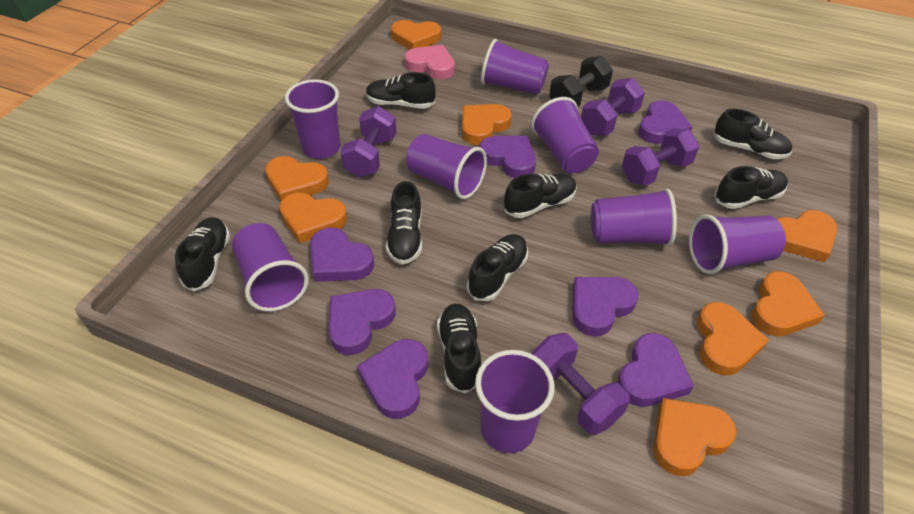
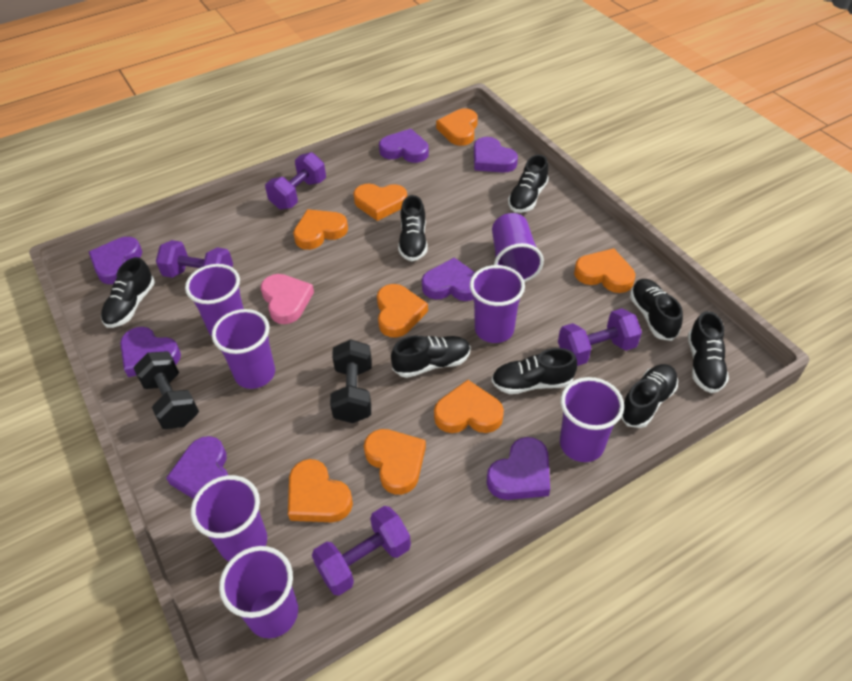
black dumbbell: [549,56,613,107] = 1 -> [133,352,199,429] [330,339,372,423] = 2
purple cup: [232,223,309,312] [285,79,340,159] [406,134,487,199] [475,350,555,453] [481,39,549,95] [531,97,599,173] [591,188,677,246] [689,214,786,274] = 8 -> [185,264,244,336] [191,475,267,562] [212,309,275,389] [219,546,298,638] [470,265,525,343] [492,213,544,282] [560,377,624,462] = 7

